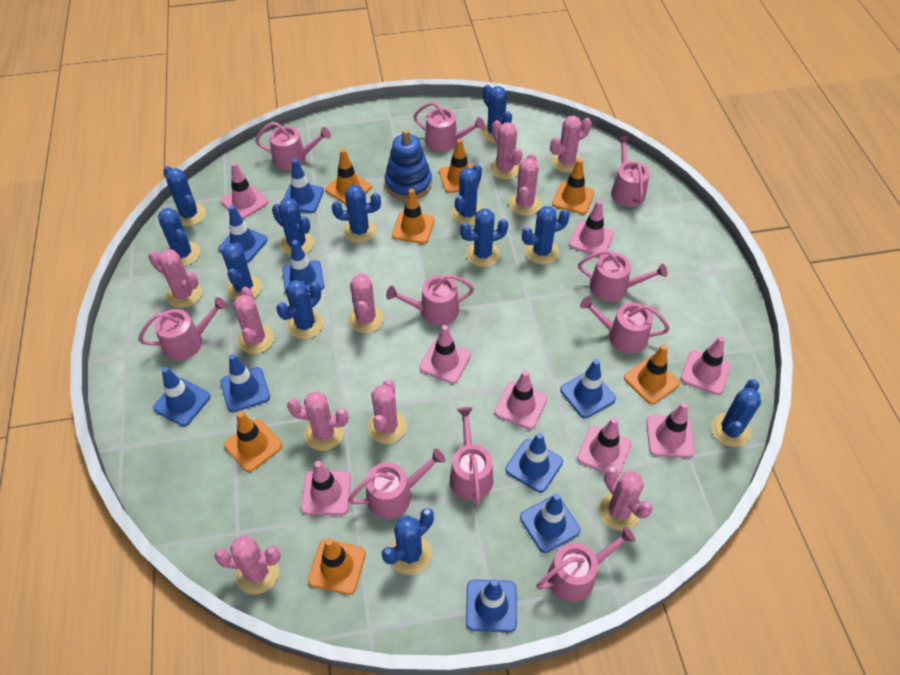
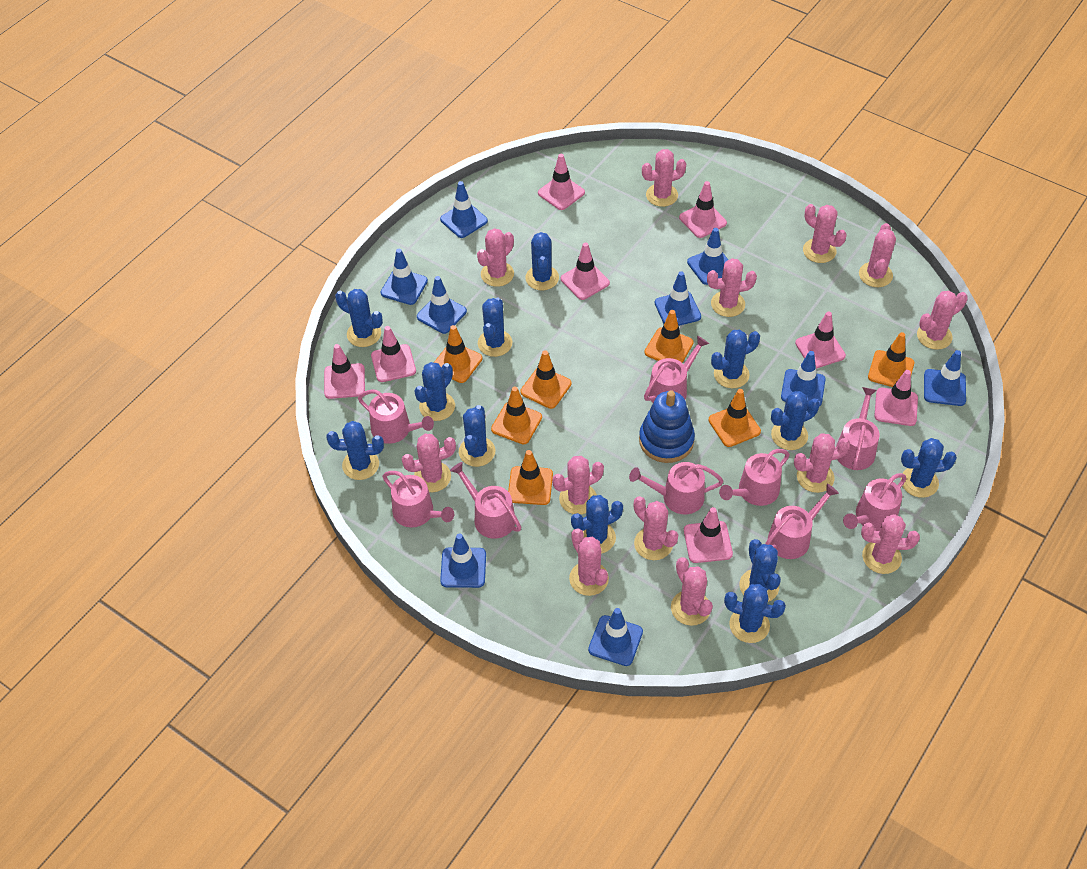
pink cactus: [149,249,202,308] [214,535,280,595] [233,287,274,354] [287,391,348,451] [348,273,384,333] [368,380,407,444] [489,120,522,180] [509,153,541,216] [550,116,591,173] [599,466,653,531] = 10 -> [402,434,456,492] [477,228,514,287] [552,456,604,514] [569,529,609,596] [634,496,678,560] [642,149,686,207] [671,557,713,626] [707,258,757,317] [794,433,850,493] [803,204,846,263] [859,223,896,287] [861,514,920,574] [917,291,968,350] = 13
pink watering can: [138,297,227,360] [255,122,331,170] [348,449,445,519] [386,274,474,325] [413,102,485,152] [450,407,493,506] [536,526,636,602] [578,250,667,302] [580,296,670,353] [611,136,649,207] = 10 -> [358,389,434,444] [382,471,454,527] [450,462,521,539] [629,462,723,515] [644,336,709,403] [719,449,790,506] [765,484,839,559] [836,387,879,470] [843,473,907,531] = 9

